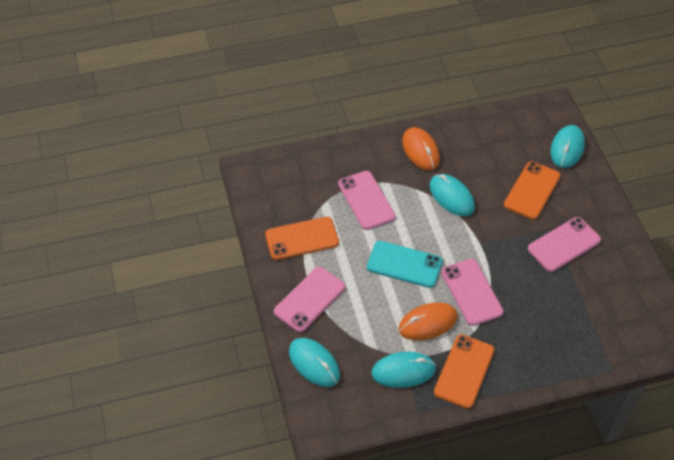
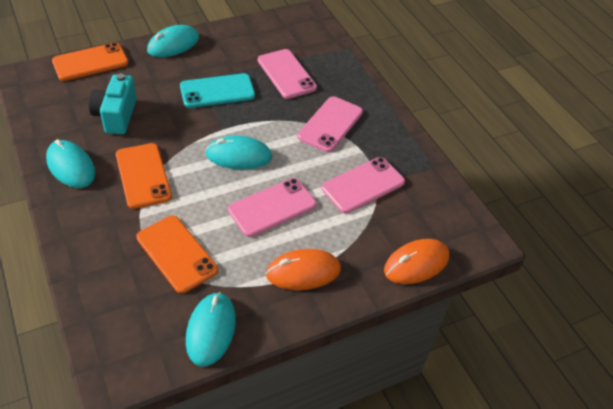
turquoise camera: none = 0 -> [89,74,137,134] = 1

